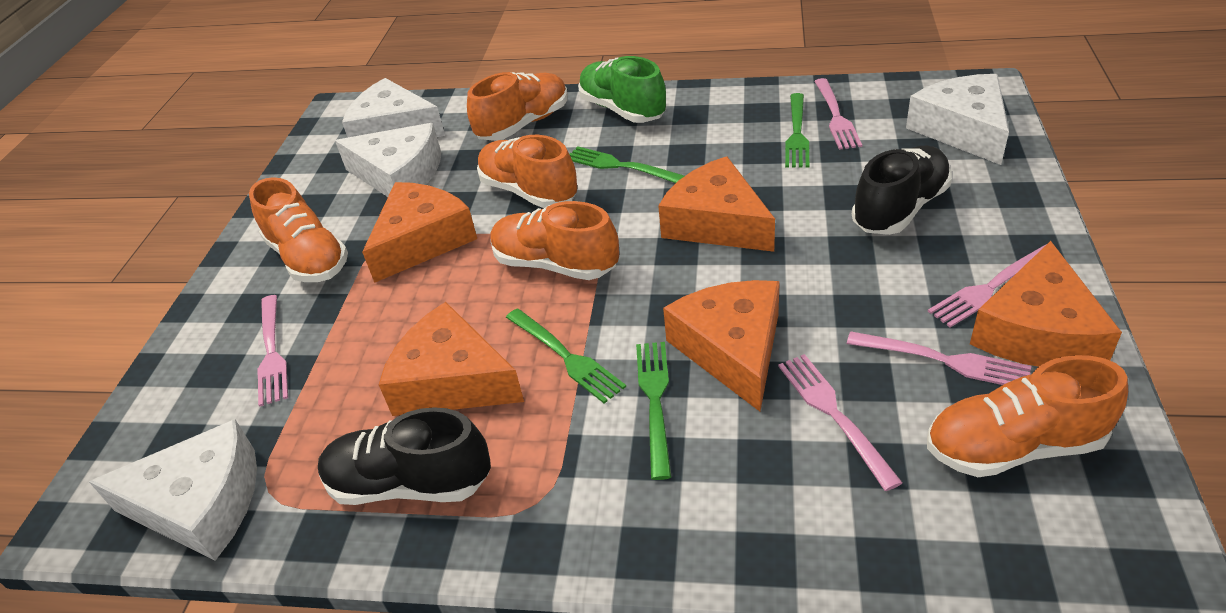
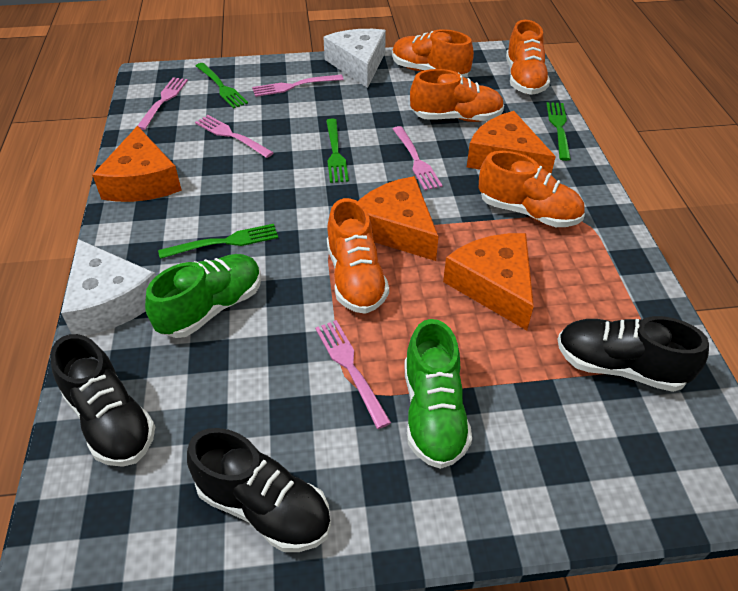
black shoe: [318,407,491,505] [852,146,952,235] = 2 -> [50,334,155,467] [187,428,331,552] [557,316,709,392] = 3
green shoe: [578,56,666,123] = 1 -> [145,254,261,338] [405,319,472,469] = 2
orange cheese: [362,182,477,283] [379,302,524,416] [658,156,775,252] [663,280,780,411] [970,241,1122,367] = 5 -> [92,126,182,202] [358,176,439,261] [443,233,534,330] [467,111,556,174] = 4
white cheese: [89,419,257,561] [335,123,441,197] [342,78,445,137] [906,74,1009,165] = 4 -> [61,239,156,336] [323,29,386,88] = 2

